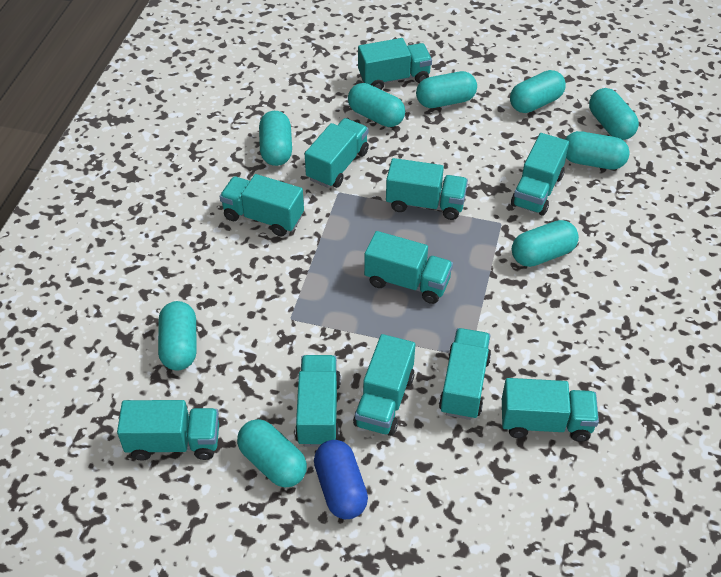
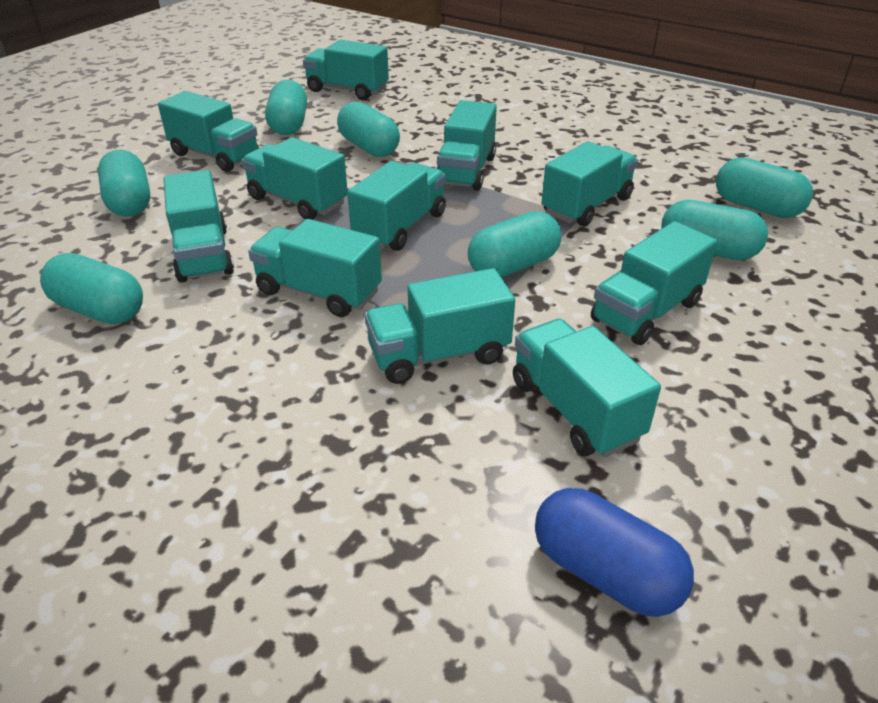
turquoise capsule: [158,301,197,370] [237,419,307,488] [259,111,292,166] [348,83,405,127] [416,71,477,108] [510,70,566,113] [512,220,579,267] [565,131,630,170] [589,88,639,140] = 9 -> [40,253,143,324] [98,150,150,217] [265,80,307,135] [337,102,400,157] [468,211,561,277] [661,200,768,260] [716,157,813,218] = 7

